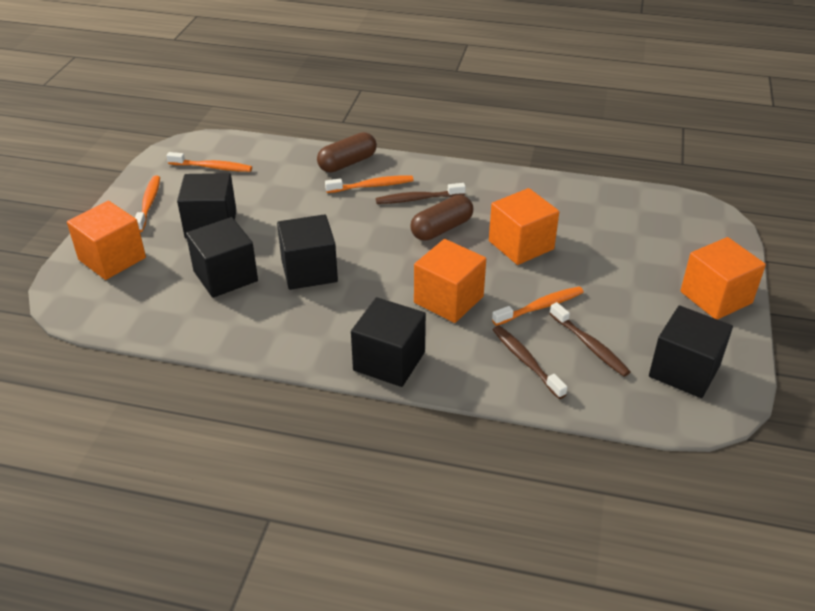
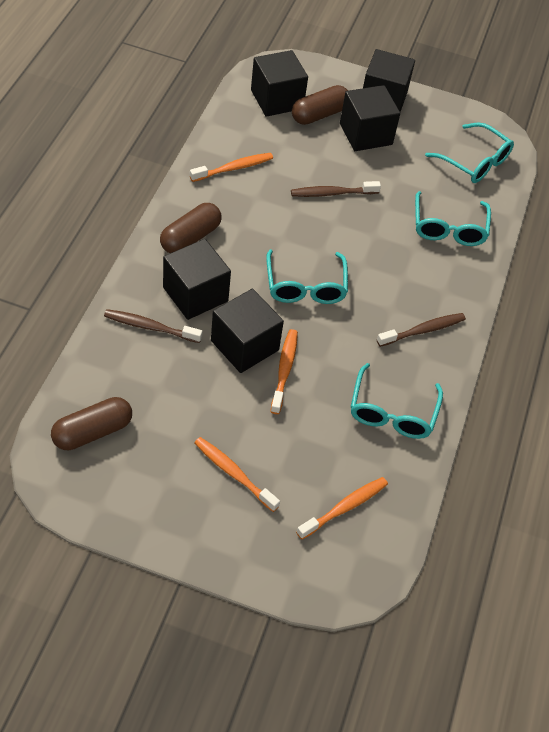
brown capsule: [317,132,377,172] [410,195,473,241] = 2 -> [51,397,132,450] [160,203,221,253] [292,85,348,125] = 3
orange cube: [67,201,146,280] [414,239,486,323] [489,188,559,265] [680,237,766,320] = 4 -> none = 0
turquoise glasses: none = 0 -> [266,250,348,304] [351,363,443,439] [415,191,491,246] [425,122,514,183] = 4

